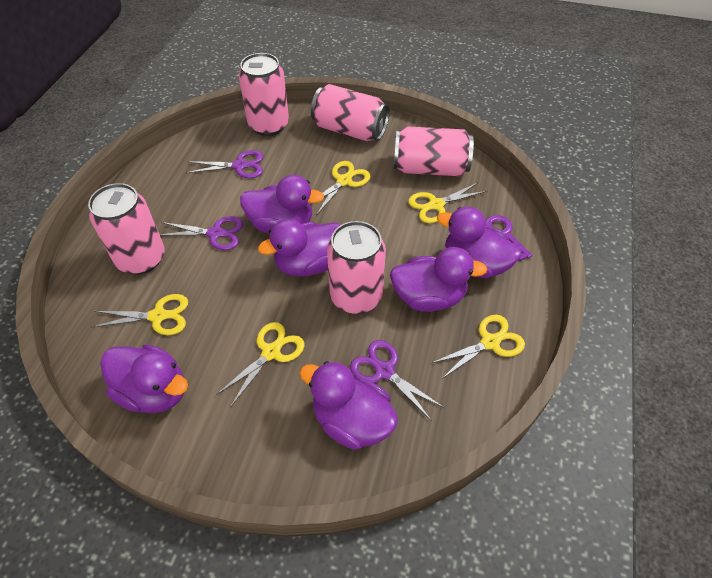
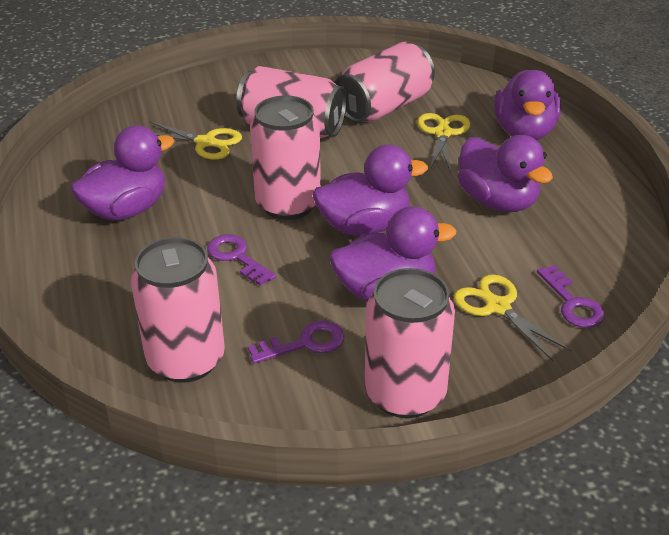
purple duck: [100,344,188,413] [240,175,324,233] [258,219,340,277] [299,361,398,450] [390,247,487,312] [437,207,521,278] = 6 -> [70,125,174,221] [313,145,428,236] [330,206,456,302] [458,135,553,212] [494,69,561,140] = 5
purple key: [486,215,532,261] = 1 -> [207,234,276,286] [248,321,345,364] [537,265,605,328] = 3
purple scissors: [160,216,243,250] [186,150,263,178] [350,340,444,421] = 3 -> none = 0
yellow scissors: [91,294,188,335] [216,322,304,406] [309,161,371,214] [408,182,487,223] [432,314,525,379] = 5 -> [149,121,242,160] [417,113,470,173] [454,274,572,361] = 3

